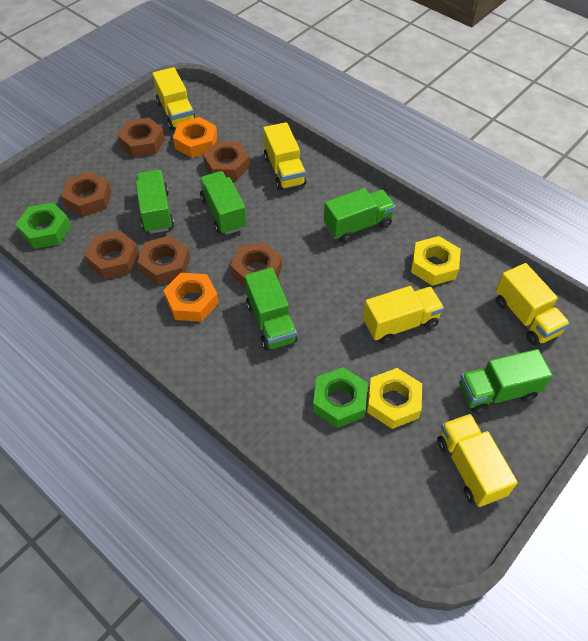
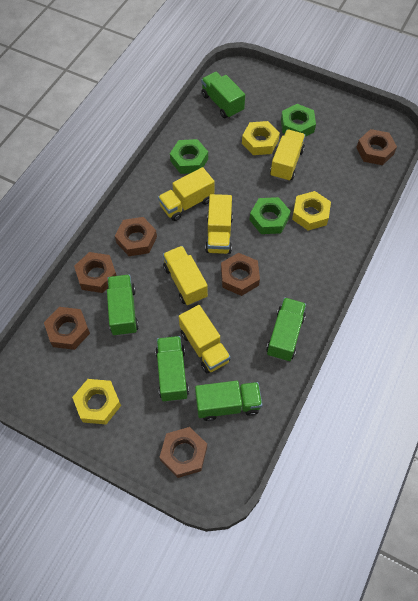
green nut: [16,203,71,249] [313,367,368,428] = 2 -> [170,139,208,174] [250,197,291,234] [281,104,316,137] = 3
orange nut: [163,273,219,322] [173,117,218,158] = 2 -> none = 0
yellow nut: [367,368,422,429] [411,236,461,286] = 2 -> [72,379,121,424] [242,121,280,155] [292,191,331,230] = 3

